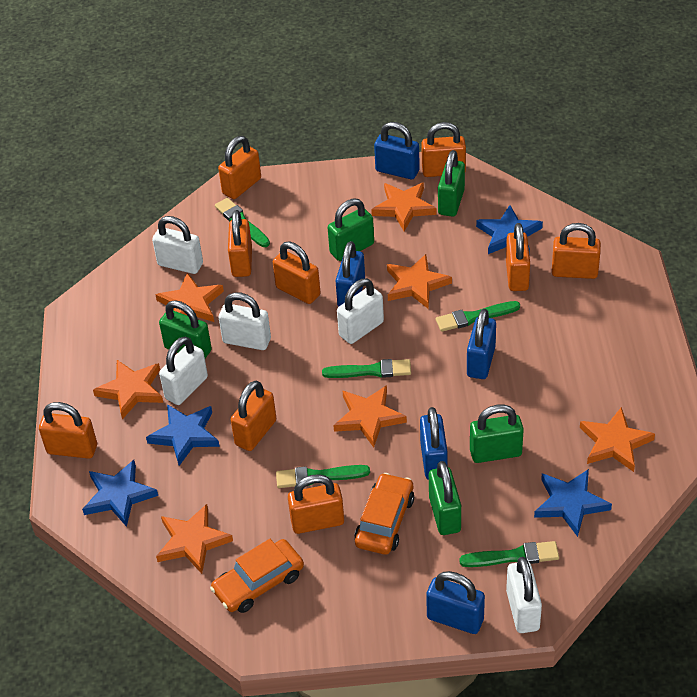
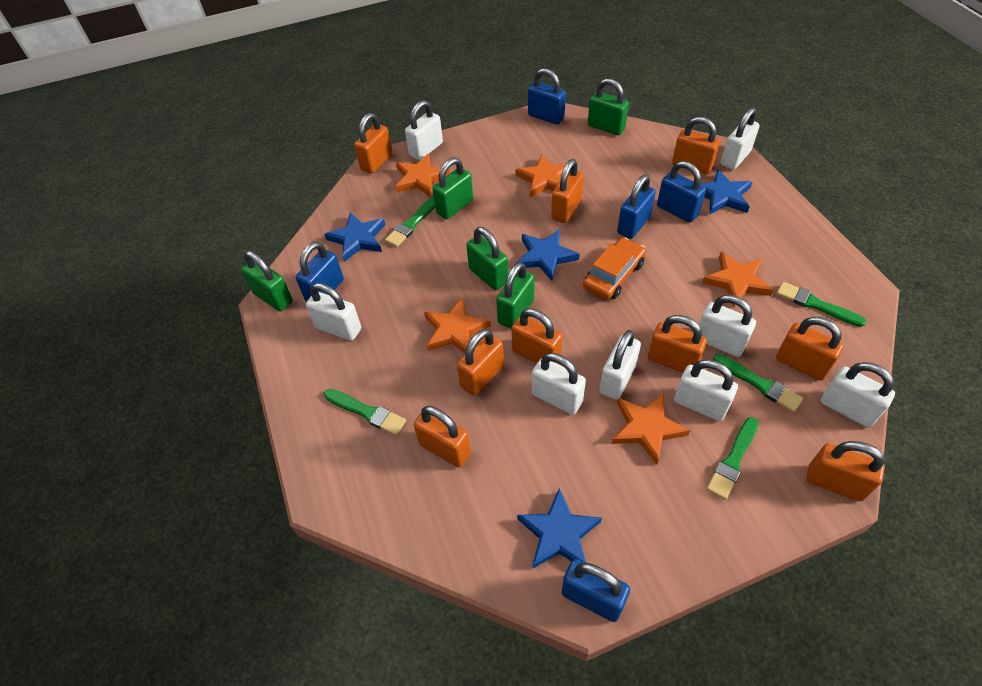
orange car: [210,539,304,613] [354,473,414,555] = 2 -> [583,238,646,300] = 1
orange star: [93,360,163,419] [155,273,224,322] [156,504,233,574] [333,385,407,448] [371,182,437,231] [387,254,452,309] [580,407,655,472] = 7 -> [395,154,450,197] [424,297,491,353] [515,154,566,197] [612,393,690,465] [702,252,773,307] = 5
white padlock: [152,216,203,274] [159,336,208,405] [219,292,271,350] [337,278,384,344] [506,557,542,633] = 5 -> [306,283,361,341] [405,100,443,160] [532,353,586,415] [599,330,641,400] [674,359,738,421] [699,295,756,357] [721,107,760,170] [821,362,895,428] = 8

